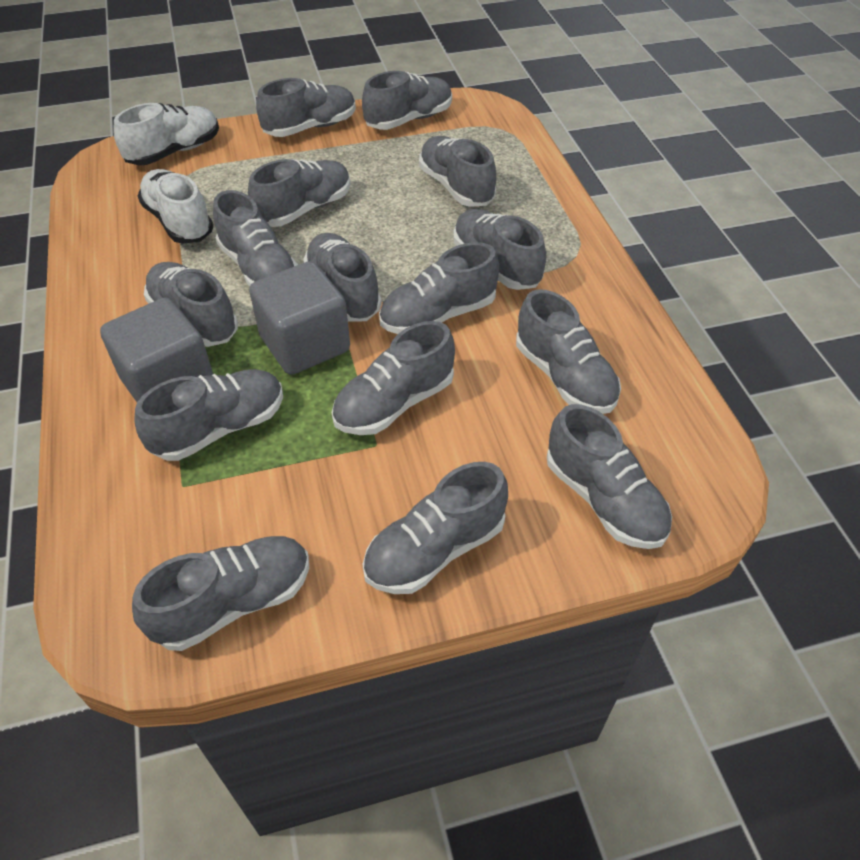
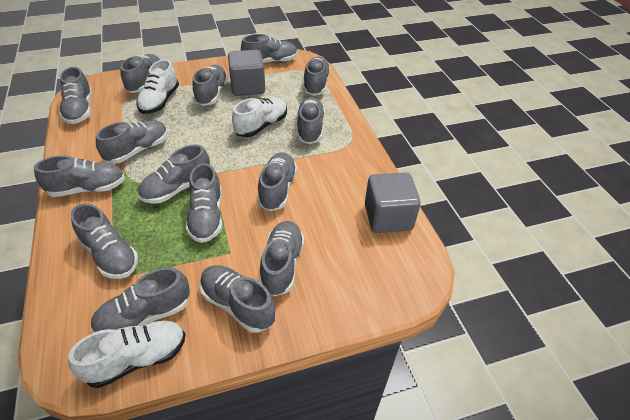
white shoe: [113,103,219,165] [138,169,214,244] = 2 -> [68,320,185,388] [136,60,179,114] [232,97,287,137] = 3

